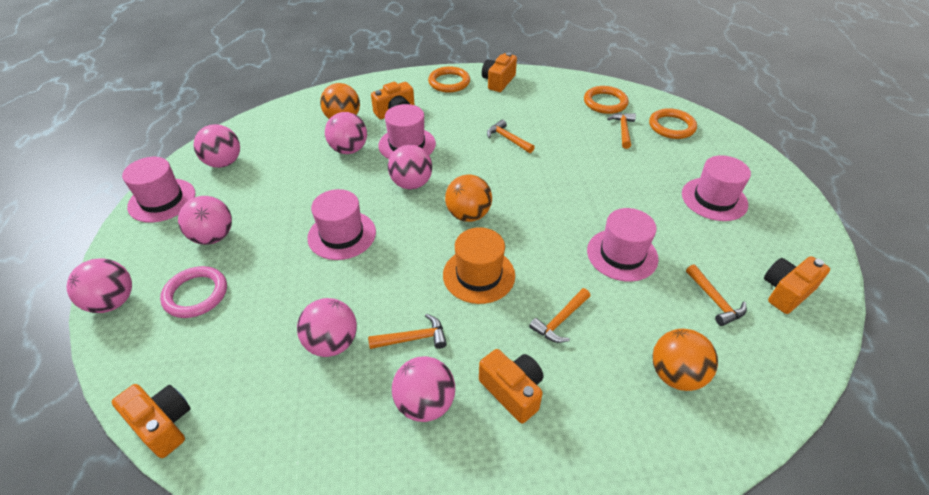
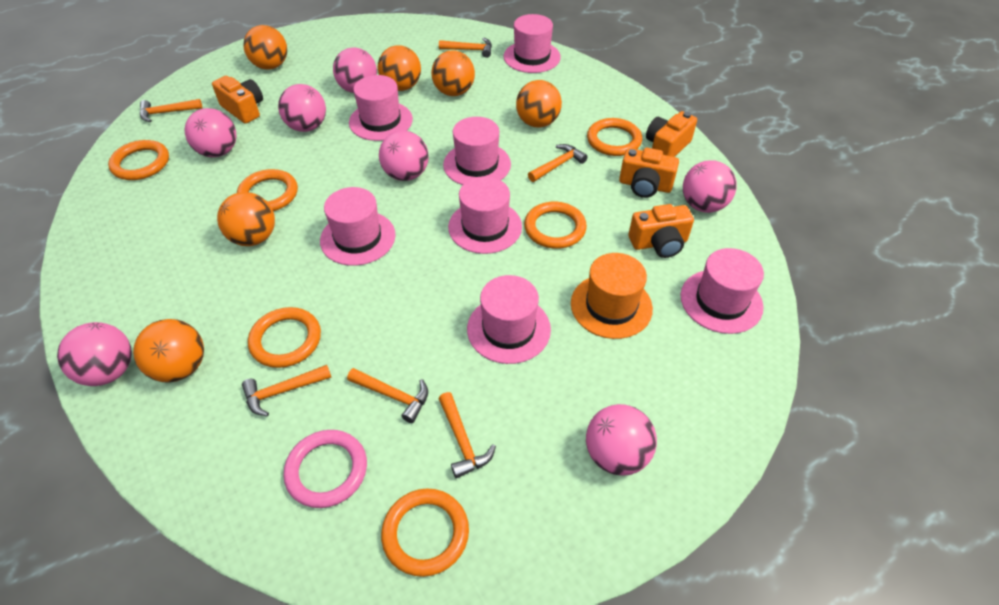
orange ball: [320,83,360,119] [445,175,492,222] [652,329,718,391] = 3 -> [133,319,204,383] [217,192,275,246] [243,25,287,70] [378,45,421,91] [431,50,475,96] [516,80,562,128] = 6
orange camera: [112,384,191,458] [371,82,415,119] [479,349,544,423] [482,52,517,92] [764,256,830,314] = 5 -> [212,76,263,124] [619,148,679,198] [629,204,694,258] [646,111,697,157] = 4
orange hammer: [368,314,447,349] [487,119,535,153] [529,288,591,343] [607,113,636,149] [686,264,747,326] = 5 -> [140,99,202,122] [242,365,332,416] [347,368,428,423] [438,392,496,478] [439,37,492,58] [528,144,588,182] = 6
orange ring: [428,67,470,93] [584,86,629,114] [649,108,697,139] = 3 -> [108,140,169,180] [237,169,298,211] [248,307,321,368] [381,489,469,577] [524,202,587,249] [587,118,642,156] = 6
pink hat: [122,157,195,223] [307,189,376,260] [378,104,436,159] [587,208,659,282] [682,155,751,221] = 5 -> [320,187,396,266] [349,75,413,141] [443,117,511,185] [448,176,522,254] [467,275,551,364] [504,14,561,73] [680,248,764,334] = 7

